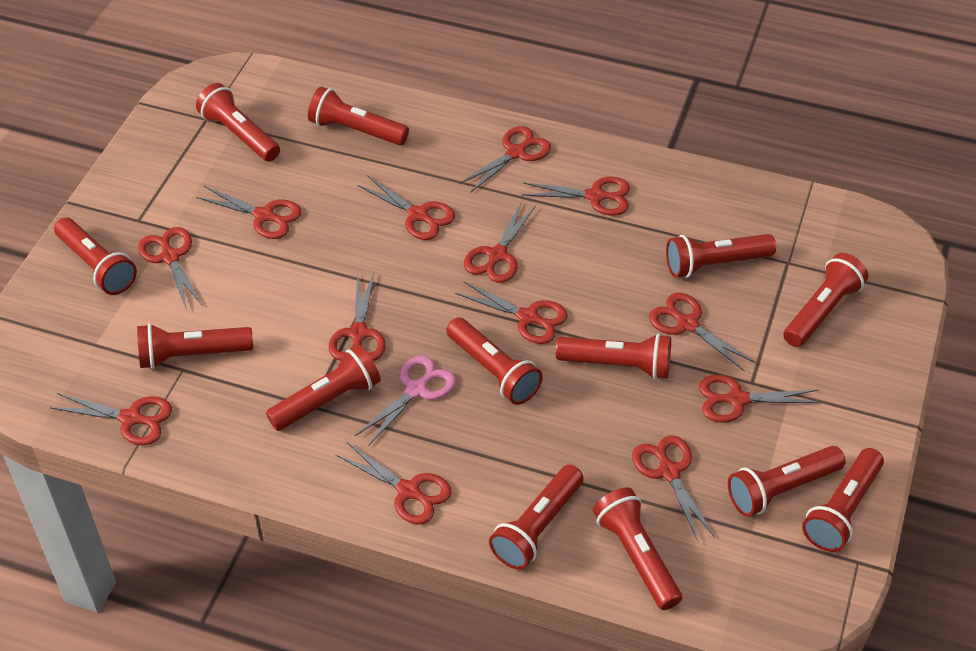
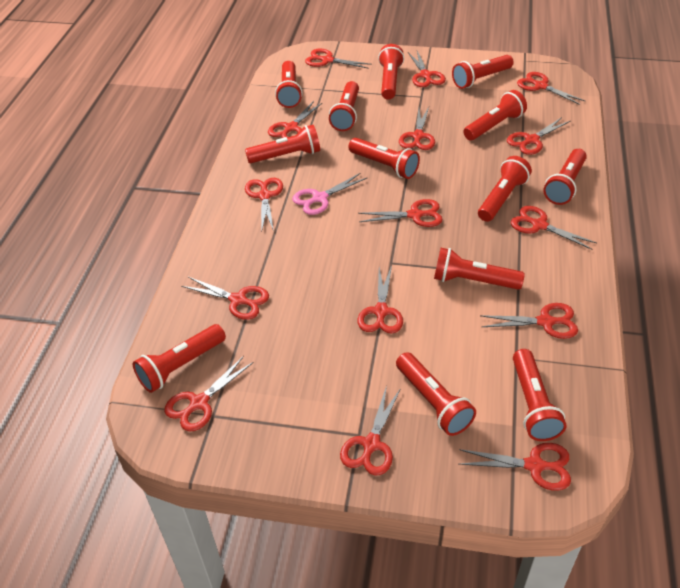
red scissors: [50,393,172,445] [138,227,202,310] [196,186,301,239] [329,273,386,361] [336,442,452,525] [357,175,455,240] [455,281,568,344] [460,126,551,193] [464,202,536,283] [521,177,630,216] [632,436,715,541] [649,293,755,371] [699,375,822,423] = 13 -> [164,356,254,432] [181,277,269,320] [245,178,283,231] [268,101,322,138] [305,48,372,69] [340,385,401,475] [357,265,403,333] [358,199,443,227] [399,107,435,150] [408,51,446,87] [459,443,571,491] [480,303,578,339] [507,117,570,155] [511,206,597,250] [517,72,585,105] = 15

